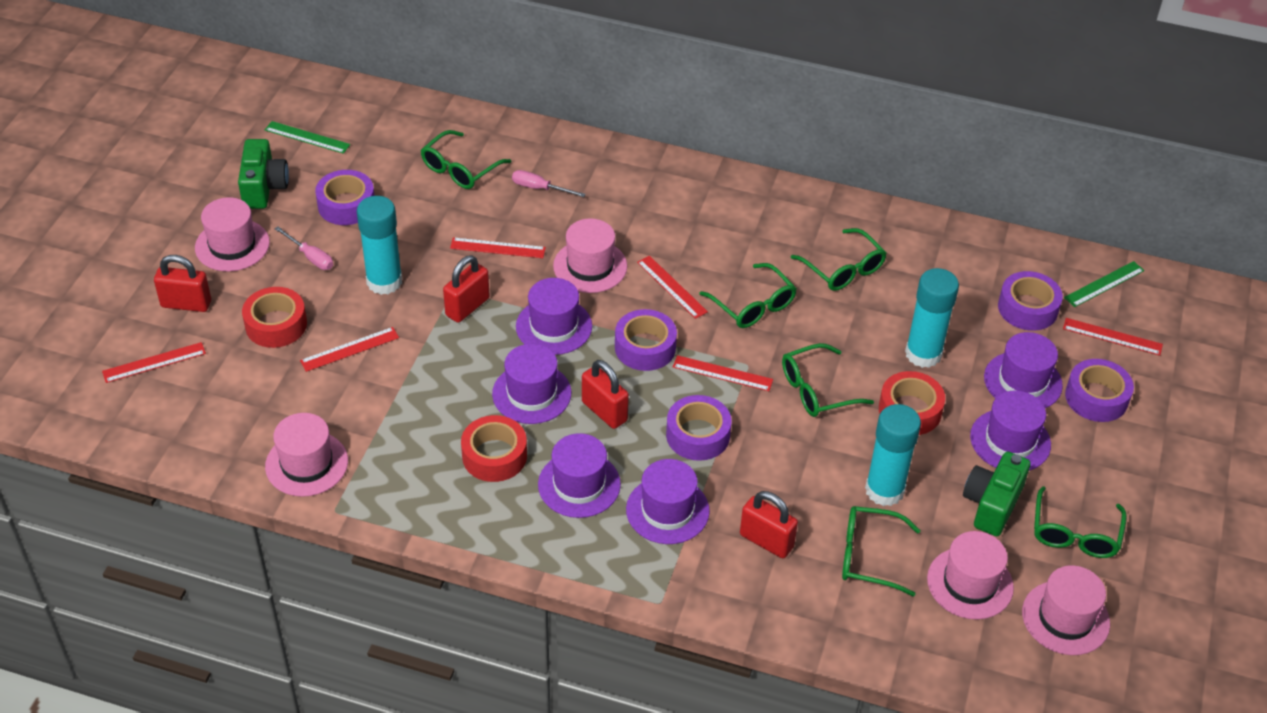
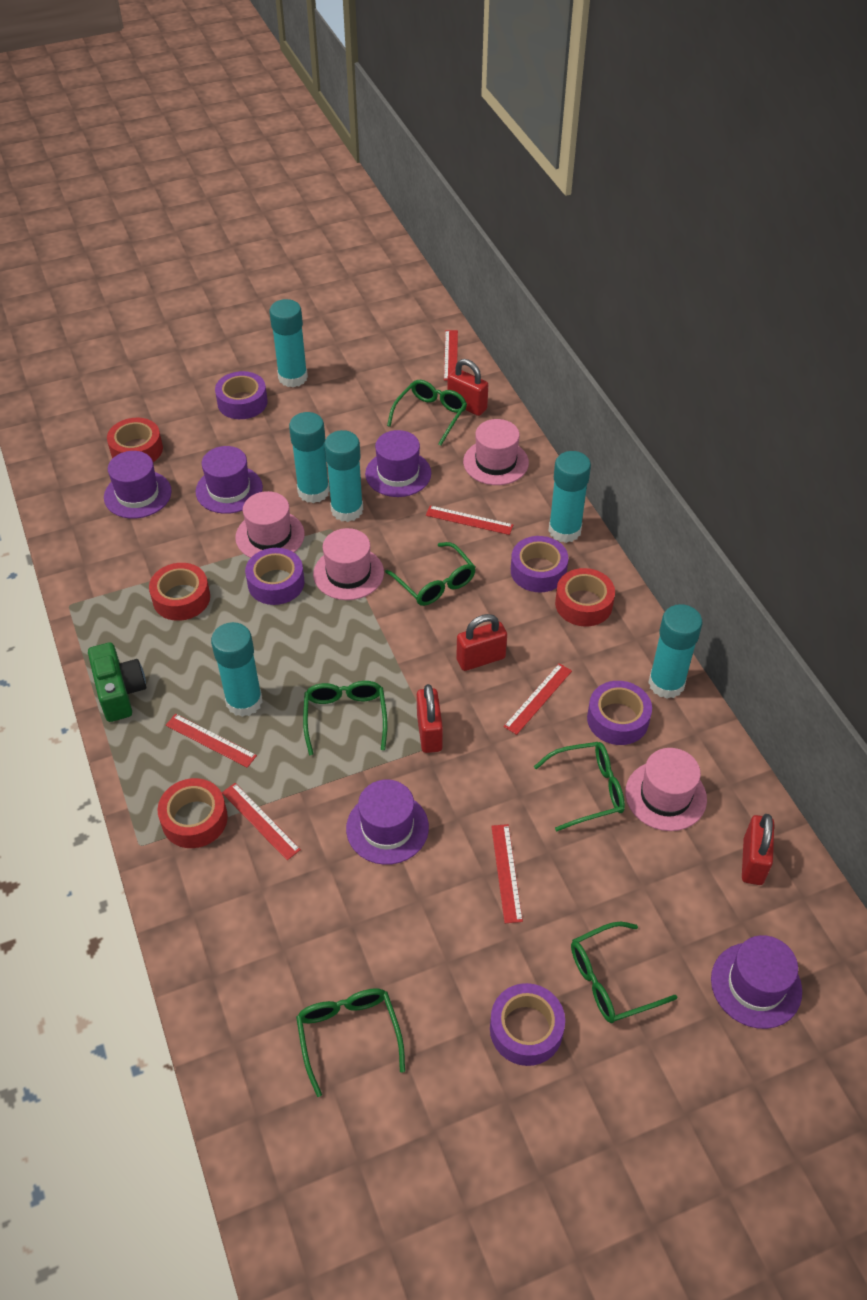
green camera: [238,139,289,209] [963,451,1031,536] = 2 -> [88,642,146,722] = 1
green ruler: [265,121,350,154] [1064,261,1144,307] = 2 -> none = 0
pink hat: [195,197,270,271] [265,413,348,497] [553,218,627,293] [927,531,1014,619] [1022,565,1110,655] = 5 -> [235,491,305,558] [313,528,384,600] [463,419,529,485] [625,748,707,831] = 4
pink screwdriver: [275,226,333,270] [512,170,586,197] = 2 -> none = 0
purple hat: [492,344,571,424] [516,278,592,355] [538,433,621,518] [626,459,710,544] [970,391,1051,471] [984,332,1063,408] = 6 -> [104,451,172,519] [196,446,263,514] [346,779,429,865] [365,430,431,497] [711,935,802,1029] = 5
red tape: [242,287,307,348] [461,415,527,482] [879,371,945,435] = 3 -> [107,418,163,462] [149,563,210,621] [158,778,228,848] [555,568,615,627] = 4
turquoise glue stick: [357,196,402,295] [865,404,921,506] [905,268,959,368] = 3 -> [211,622,263,717] [269,299,308,388] [289,412,330,503] [324,430,363,522] [549,451,591,543] [648,604,702,698] = 6

